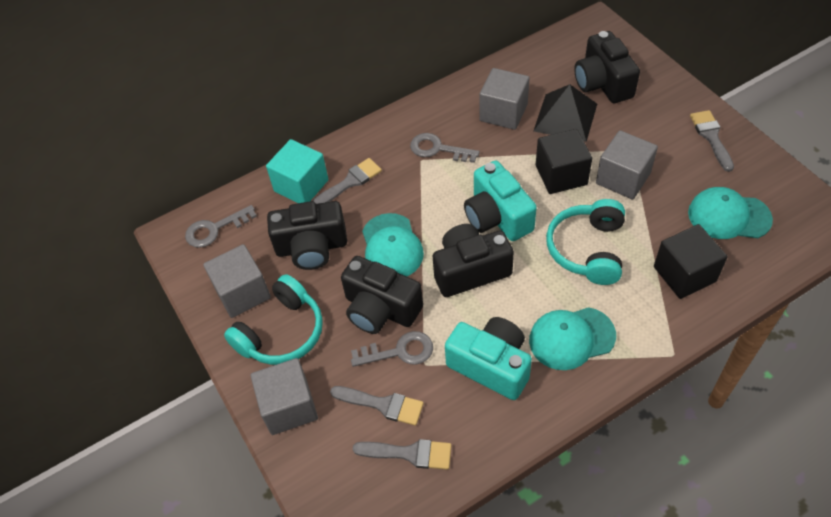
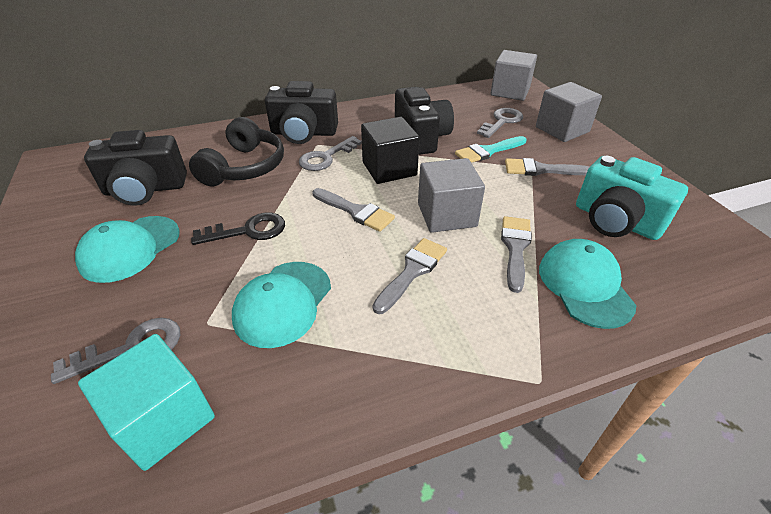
black camera: [267,201,347,270] [341,256,423,334] [433,224,514,297] [574,31,640,103] = 4 -> [84,130,187,205] [265,81,338,144] [395,87,454,155] = 3
black cube: [536,129,592,194] [654,224,728,299] = 2 -> [361,117,420,184] = 1
black headphones: none = 0 -> [189,117,284,187] = 1
black key: none = 0 -> [191,213,285,245] = 1
black pyramid: [533,84,597,142] = 1 -> none = 0
grey cube: [203,244,271,318] [251,358,318,435] [479,68,530,130] [596,130,658,200] = 4 -> [418,158,485,233] [490,50,537,101] [536,82,602,142] = 3
turquoise brush: none = 0 -> [455,136,526,163] = 1
turquoise camera: [445,317,532,400] [464,160,537,241] = 2 -> [576,156,688,240] = 1
turquoise headphones: [224,274,323,365] [546,199,625,285] = 2 -> none = 0

